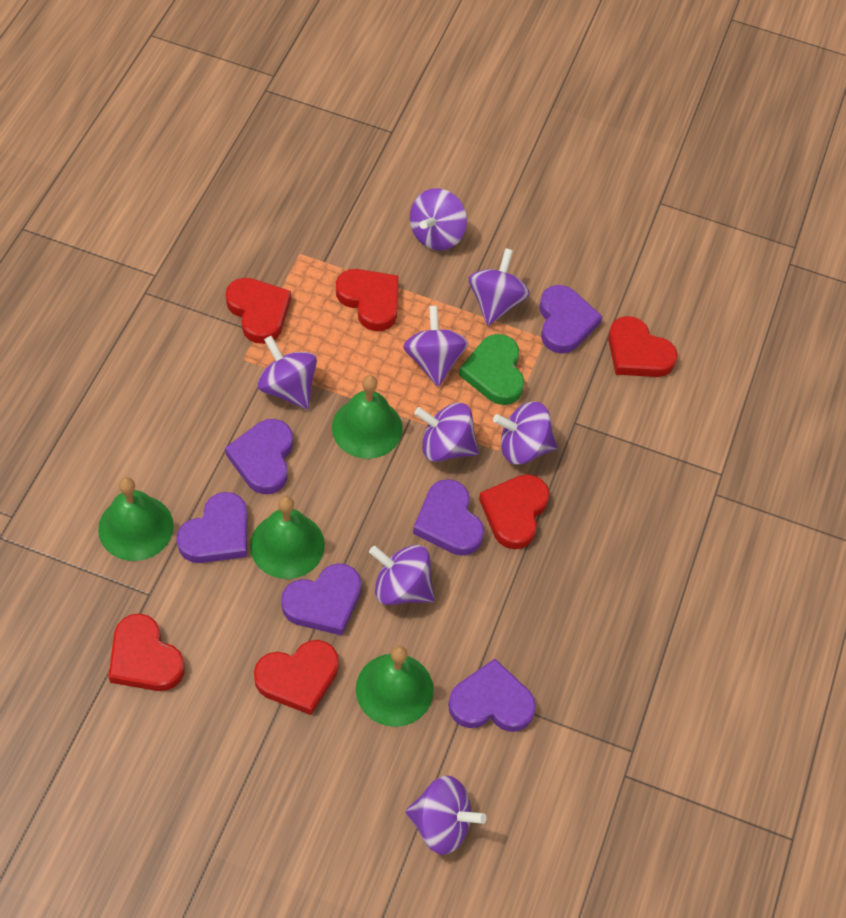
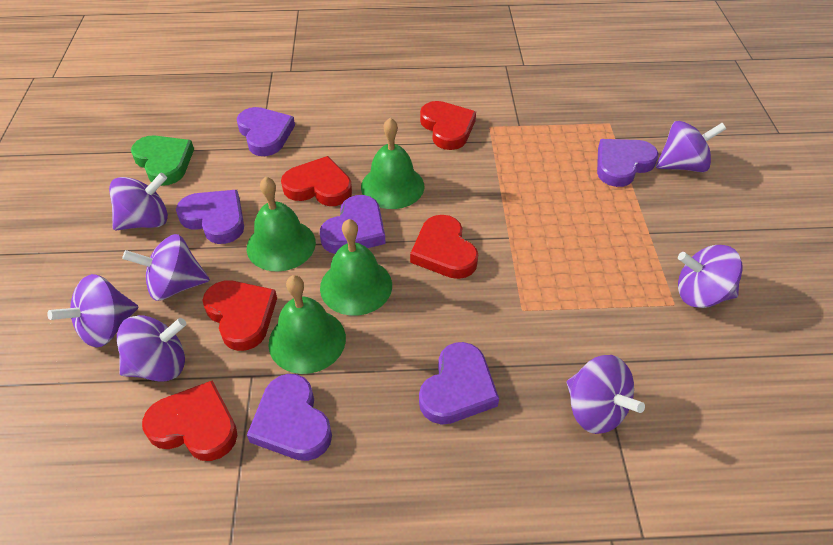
purple spinning top: [257,336,317,409] [369,545,435,605] [403,306,468,387] [405,775,486,855] [410,188,467,250] [414,403,479,462] [469,248,530,326] [493,402,557,464] = 8 -> [47,274,138,348] [109,173,168,230] [117,315,186,382] [122,234,210,301] [566,355,645,434] [656,121,726,172] [678,245,743,308] = 7
red heart: [109,614,185,691] [225,278,291,344] [254,640,339,715] [336,269,399,331] [479,474,549,549] [608,316,678,377] = 6 -> [142,380,237,461] [202,281,277,351] [281,156,352,206] [410,215,478,279] [420,101,476,150] = 5

